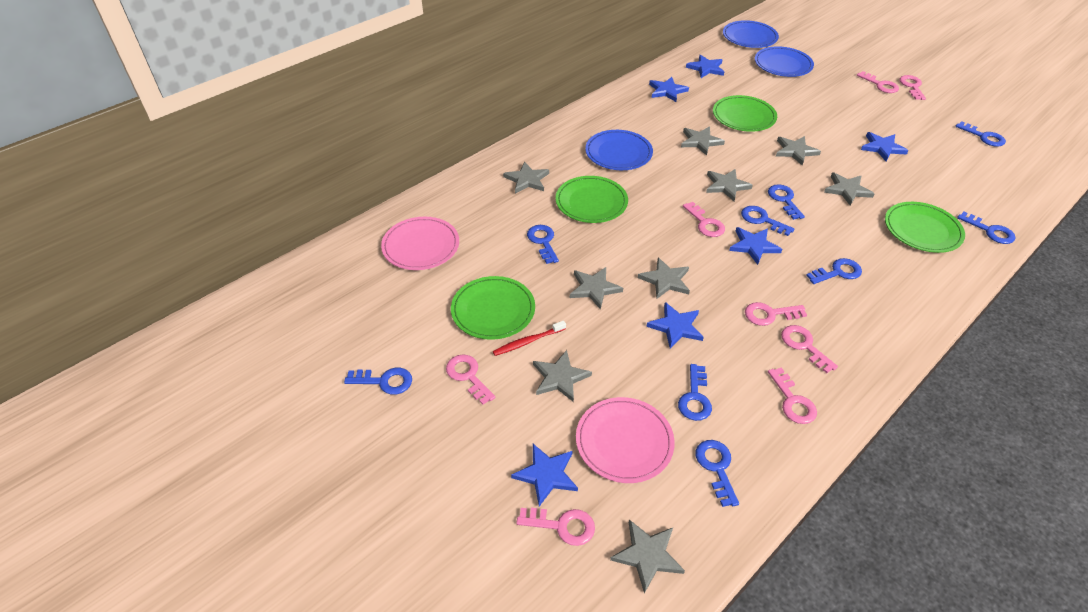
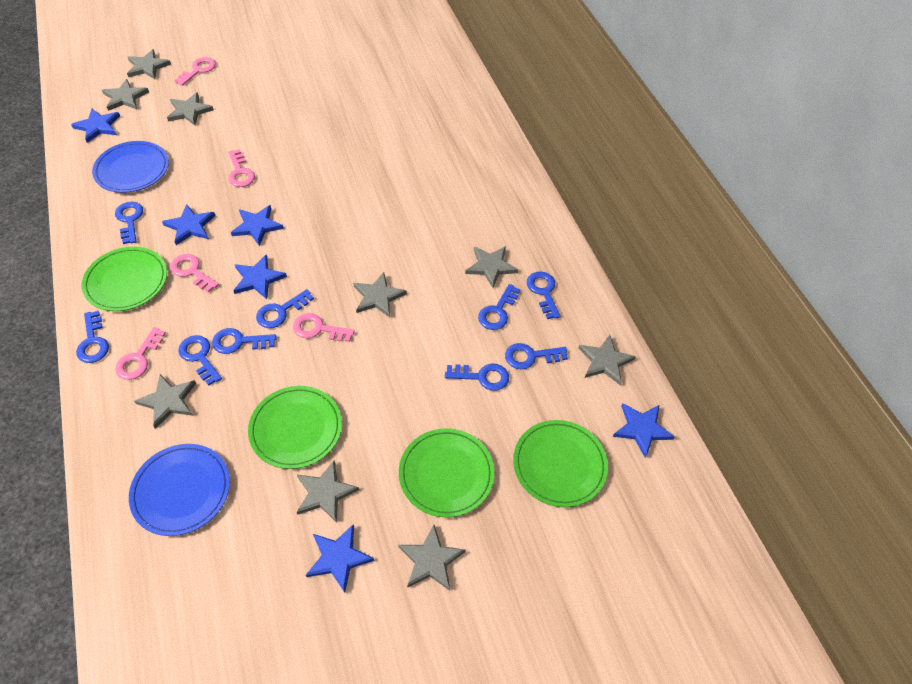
blue plate: [585,130,653,170] [723,20,779,48] [755,46,814,77] = 3 -> [92,141,169,193] [129,444,230,536] = 2
pink key: [446,354,496,405] [516,508,595,546] [683,202,725,237] [745,302,807,326] [768,367,817,424] [781,325,838,373] [857,71,899,93] [899,75,926,100] = 8 -> [115,327,166,380] [170,254,219,293] [174,57,216,86] [228,149,255,187] [293,313,355,342] = 5
pink plate: [381,217,459,270] [576,397,675,483] = 2 -> none = 0
red toothbrush: [493,320,566,356] = 1 -> none = 0

